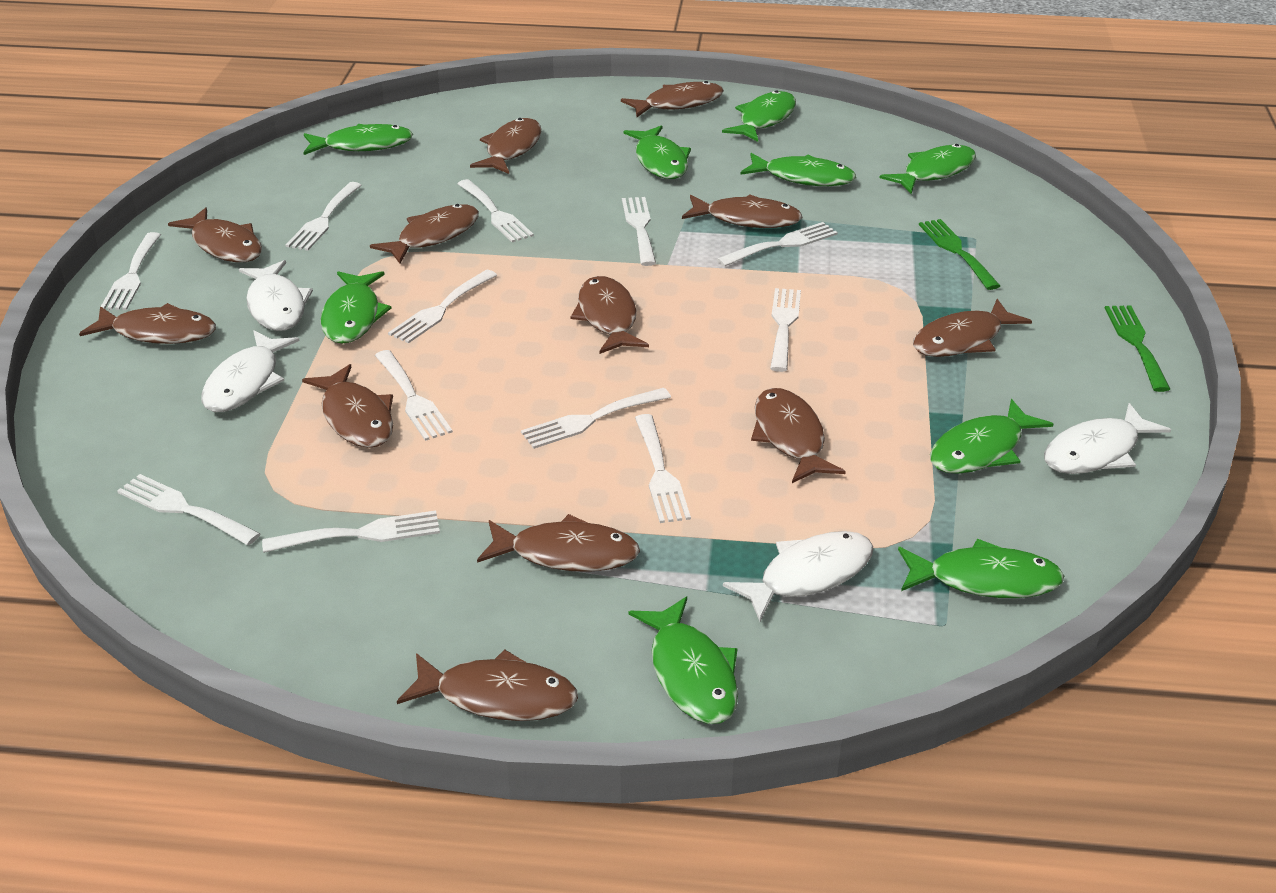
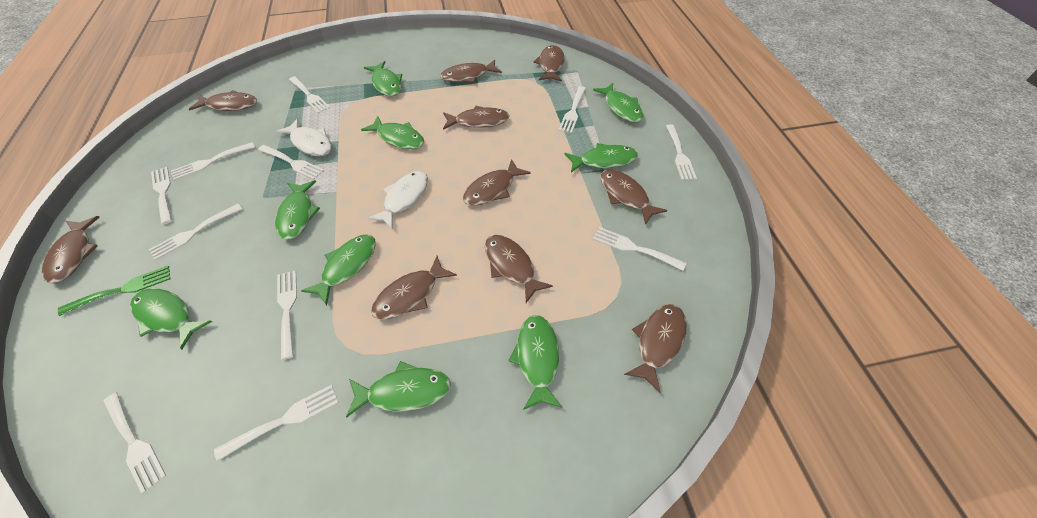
brown fish: [79,303,216,344] [168,208,262,262] [302,364,393,448] [370,204,479,264] [397,649,578,721] [470,118,542,174] [477,514,640,572] [570,276,649,354] [621,81,724,117] [682,194,802,228] [751,388,846,483] [913,299,1032,357] = 12 -> [42,216,100,283] [189,90,257,111] [371,256,457,319] [440,60,502,83] [443,106,510,130] [463,159,531,206] [485,235,553,303] [534,45,565,81] [600,169,667,225] [624,304,687,393] = 10
green fork: [919,219,1000,290] [1105,305,1170,392] = 2 -> [58,266,171,316] = 1
white fish: [201,331,300,412] [239,260,313,331] [723,531,873,622] [1044,403,1171,474] = 4 -> [276,119,332,156] [367,171,428,229] = 2
white fork: [101,232,161,310] [117,474,260,545] [262,511,440,553] [286,182,362,251] [375,350,453,441] [388,270,497,343] [457,179,534,242] [521,388,671,449] [622,197,656,266] [635,414,691,523] [717,222,838,267] [770,288,801,372] = 12 -> [104,392,166,494] [149,204,242,260] [151,167,172,224] [171,142,255,180] [214,385,339,461] [258,145,324,180] [277,270,297,360] [289,76,330,113] [559,86,586,133] [593,227,686,271] [666,124,697,180] = 11

